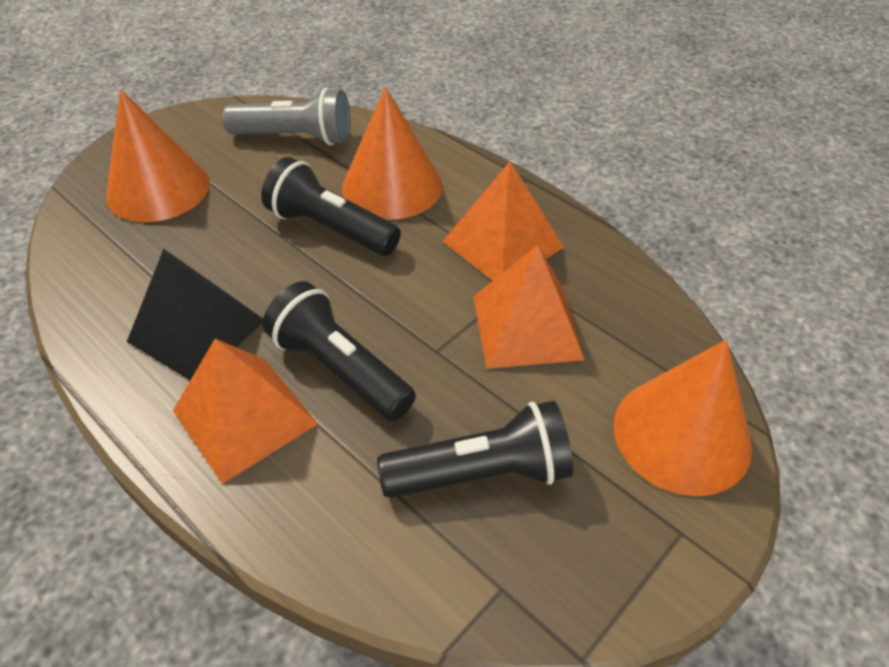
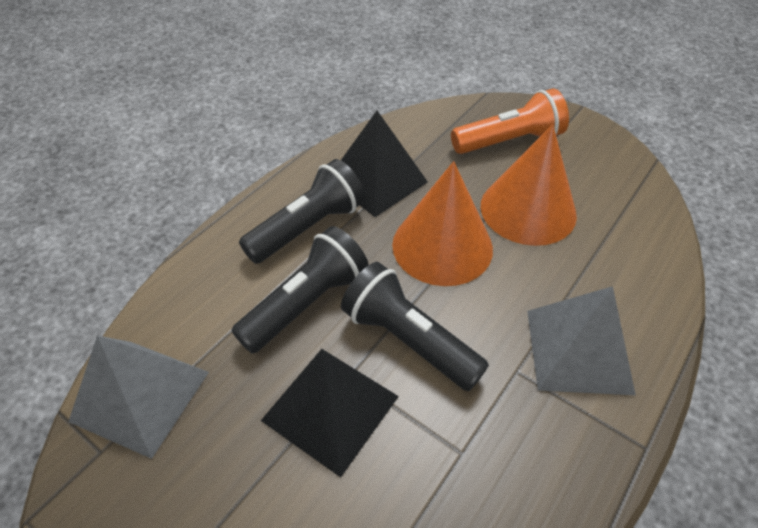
black pyramid: [127,249,263,380] = 1 -> [261,349,399,477] [341,111,428,217] = 2
grey flashlight: [222,88,350,146] = 1 -> none = 0
grey pyramid: none = 0 -> [68,336,209,459] [527,286,636,395] = 2
orange cone: [106,89,210,222] [342,87,442,220] [614,340,752,496] = 3 -> [392,161,493,286] [481,124,577,246] = 2
orange flashlight: none = 0 -> [451,89,569,154] = 1
orange pyramid: [173,339,318,484] [443,162,564,281] [473,245,585,369] = 3 -> none = 0

